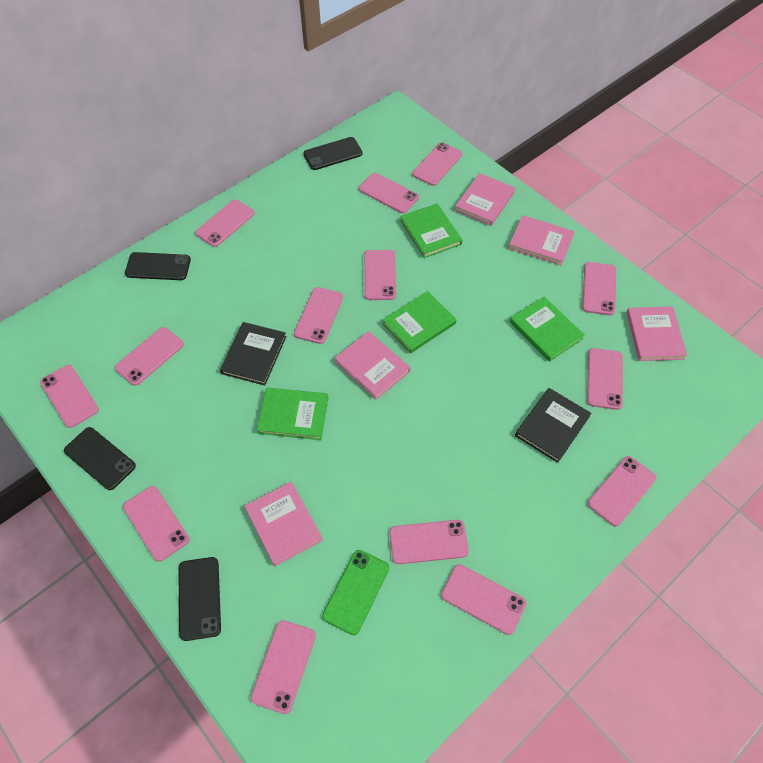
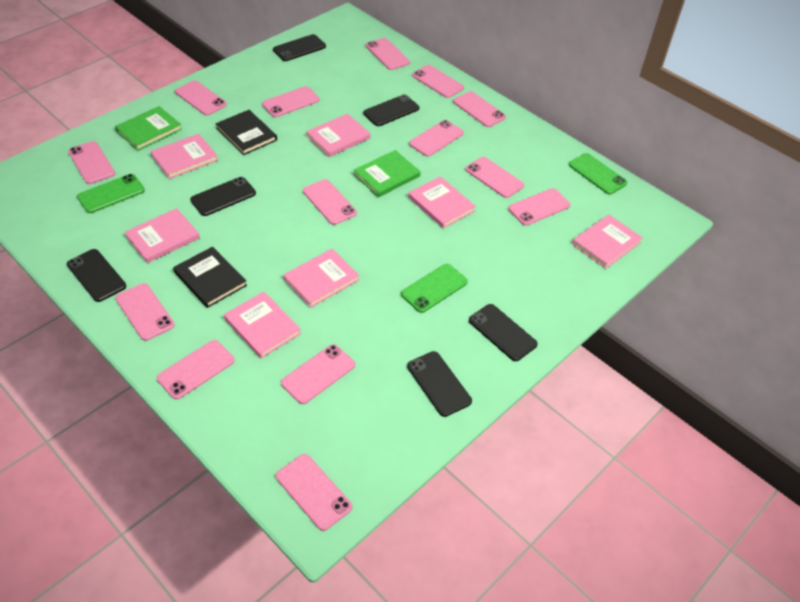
black phone: [64,427,136,490] [125,252,191,280] [178,557,221,641] [303,137,363,170] = 4 -> [67,249,126,302] [190,177,256,216] [273,34,326,61] [363,94,419,126] [407,351,472,417] [469,304,538,361] = 6
green book: [257,388,328,440] [382,291,457,354] [400,203,462,258] [510,296,585,362] = 4 -> [115,106,182,151] [353,150,420,197] = 2
green phone: [322,550,389,635] = 1 -> [77,174,145,213] [401,264,468,313] [569,153,627,195] = 3
pink book: [244,481,323,566] [335,331,410,400] [455,173,515,226] [508,215,575,266] [626,306,687,361] = 5 -> [125,208,200,263] [150,134,218,179] [224,292,301,358] [283,249,359,308] [306,114,370,157] [408,176,476,228] [572,215,643,269] = 7

